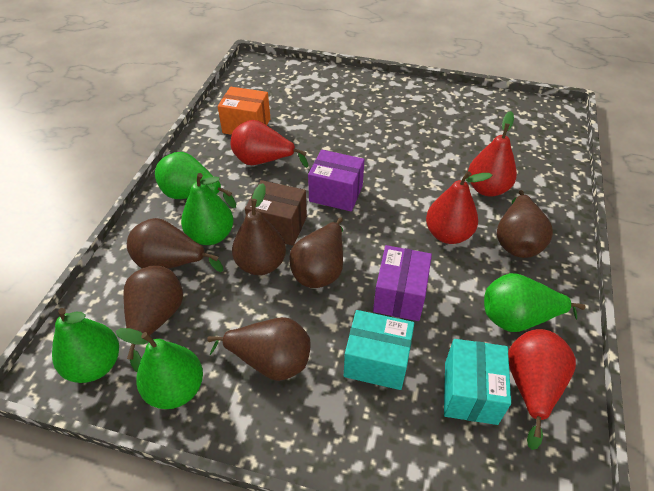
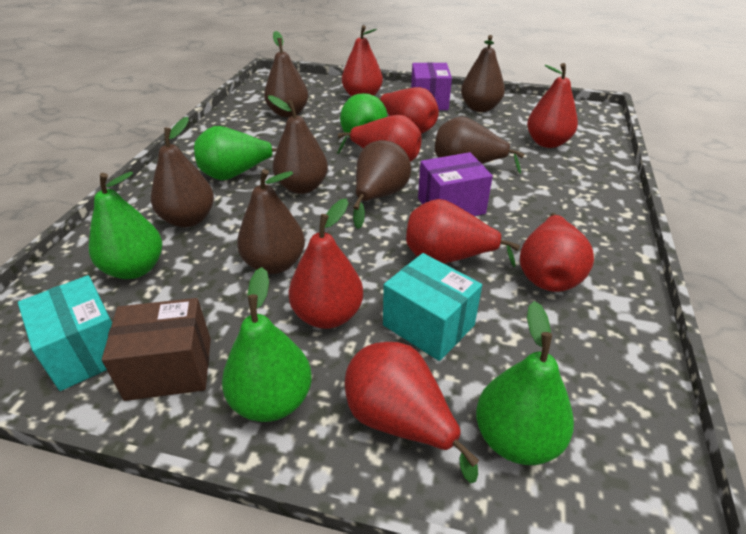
brown pear: [123,265,183,372] [127,218,223,272] [207,317,311,381] [232,183,286,275] [289,217,343,288] [497,190,553,258] = 6 -> [151,117,214,227] [237,169,305,274] [264,31,308,117] [268,96,328,194] [353,140,411,229] [435,116,525,174] [461,35,505,112] = 7
orange box: [218,87,271,135] = 1 -> none = 0
red pear: [231,120,308,168] [426,171,492,244] [468,111,517,197] [508,329,576,450] = 4 -> [289,198,363,329] [337,115,422,162] [342,25,383,96] [345,342,479,483] [379,87,439,134] [406,199,520,267] [520,213,594,292] [527,63,578,148] = 8

